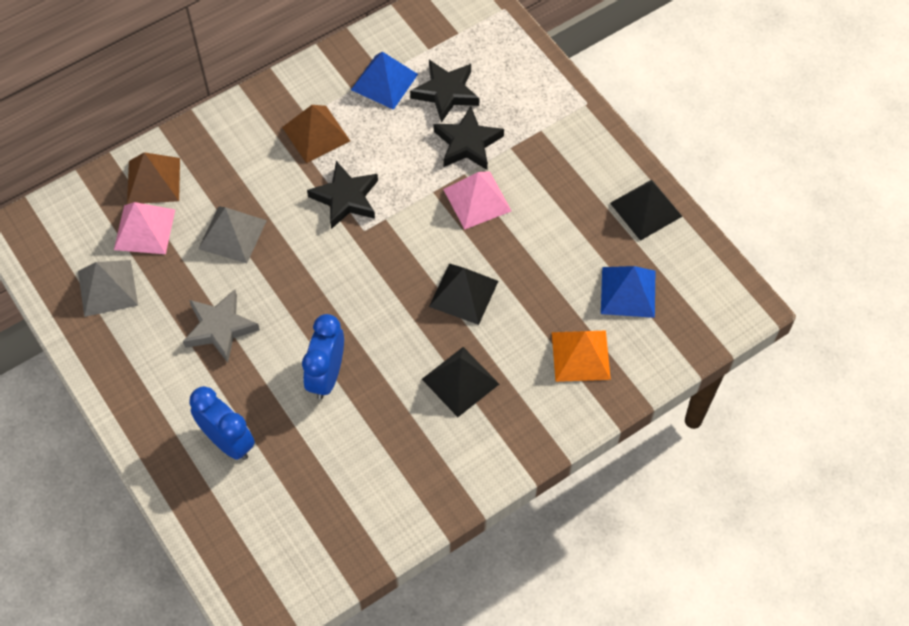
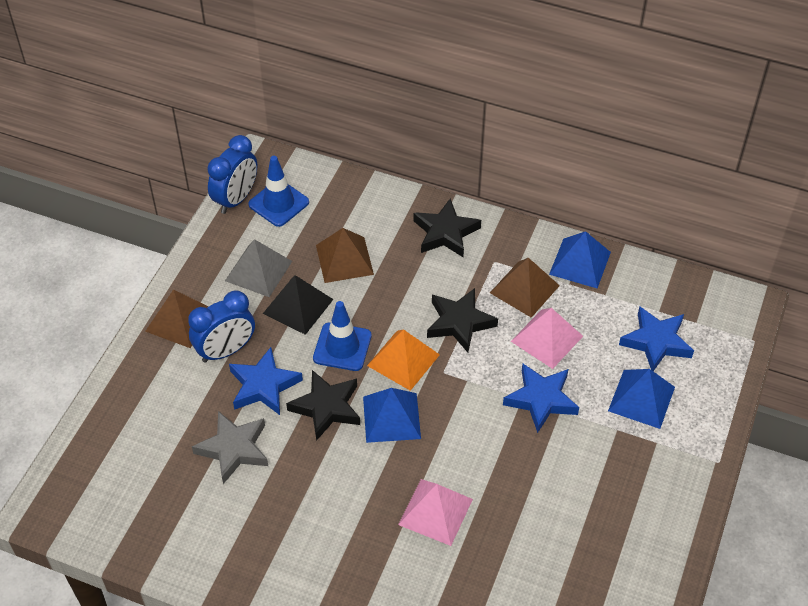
black pyramid: [422,347,499,417] [429,263,498,325] [610,180,683,241] = 3 -> [263,275,333,335] = 1
blue pyramid: [351,52,418,110] [601,266,655,318] = 2 -> [363,388,421,443] [549,231,611,288] [608,369,675,429] = 3
blue star: none = 0 -> [229,347,303,415] [503,363,579,433] [619,306,694,371] = 3
blue traffic cone: none = 0 -> [248,156,309,227] [313,301,372,371] = 2
brown pyramid: [127,152,180,204] [282,105,350,163] = 2 -> [145,289,208,348] [316,228,374,283] [490,258,560,318] = 3
grey pyramid: [78,260,138,317] [198,206,267,263] = 2 -> [225,239,292,297] = 1

